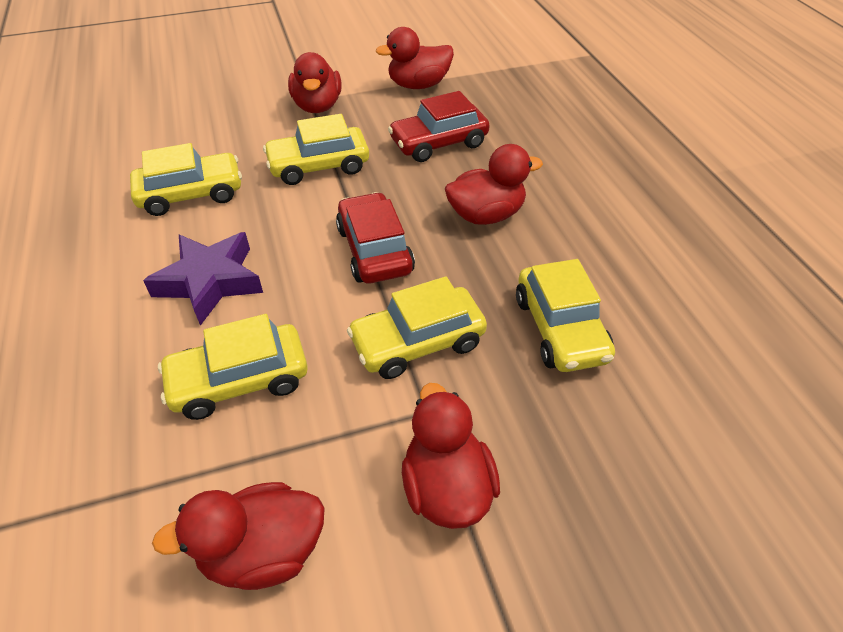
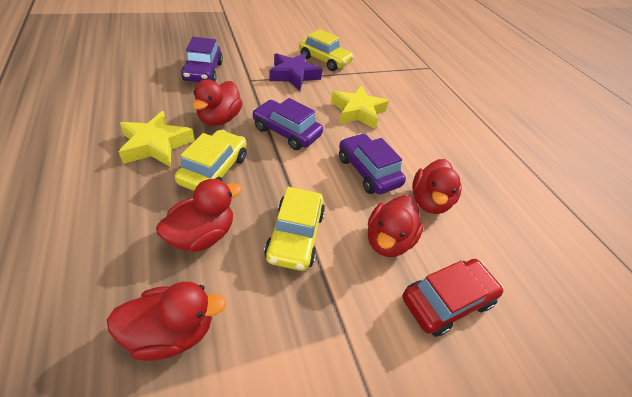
purple car: none = 0 -> [181,37,223,82] [252,98,323,150] [339,133,406,194] = 3
red car: [336,192,415,284] [388,91,490,162] = 2 -> [403,259,503,337] = 1
yellow car: [130,143,242,216] [158,314,308,420] [263,114,369,185] [347,276,487,379] [516,259,615,372] = 5 -> [175,130,247,191] [264,187,325,271] [299,29,354,71] = 3
yellow star: none = 0 -> [119,111,195,167] [331,85,389,129] = 2

